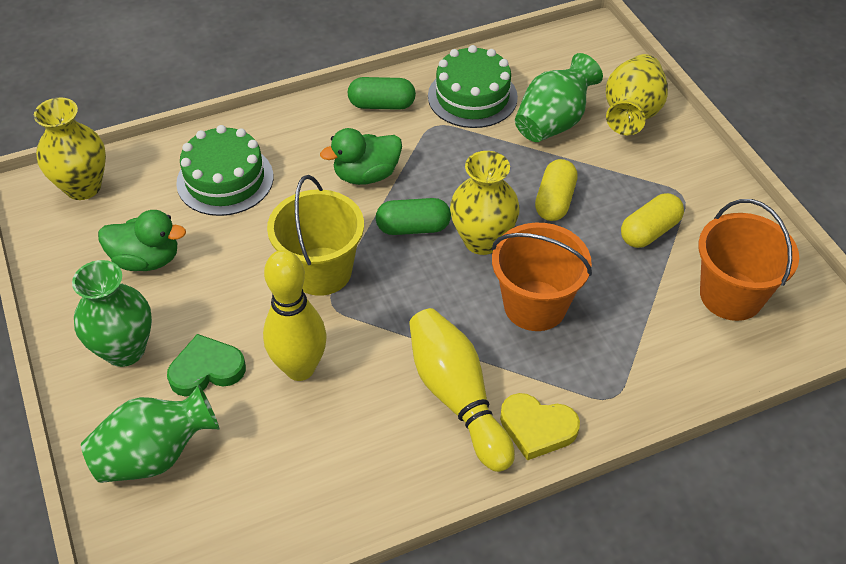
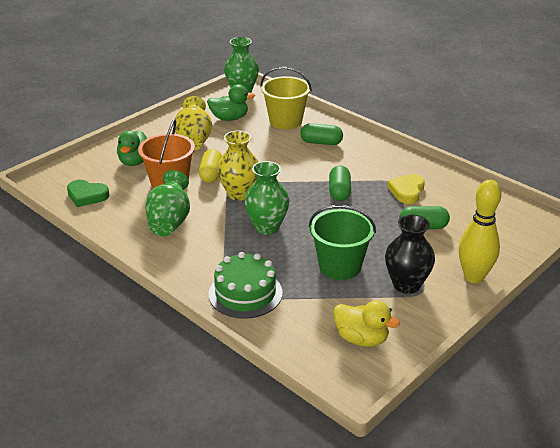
black vase: none = 0 -> [385,215,435,294] = 1
green bucket: none = 0 -> [309,205,376,280] = 1
green cake: [176,125,273,216] [428,45,518,128] = 2 -> [208,252,283,319] = 1
green capsule: [348,77,416,110] [376,198,451,235] = 2 -> [300,123,343,145] [329,165,351,201] [399,206,450,229] = 3
orange bucket: [492,223,592,331] [698,199,799,321] = 2 -> [138,119,195,190] = 1
yellow bowling pin: [263,250,327,381] [409,308,515,472] = 2 -> [458,180,501,283] = 1
yellow capsule: [535,159,578,221] [621,193,684,248] = 2 -> [199,149,222,183] = 1
yellow duck: none = 0 -> [334,300,400,347] = 1
yellow vase: [34,97,106,200] [450,151,520,255] [606,54,668,135] = 3 -> [175,96,212,150] [217,131,258,201] = 2

